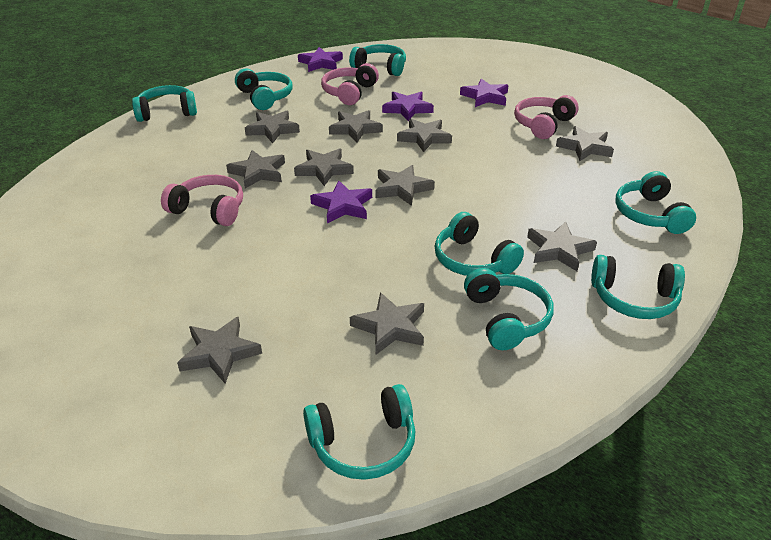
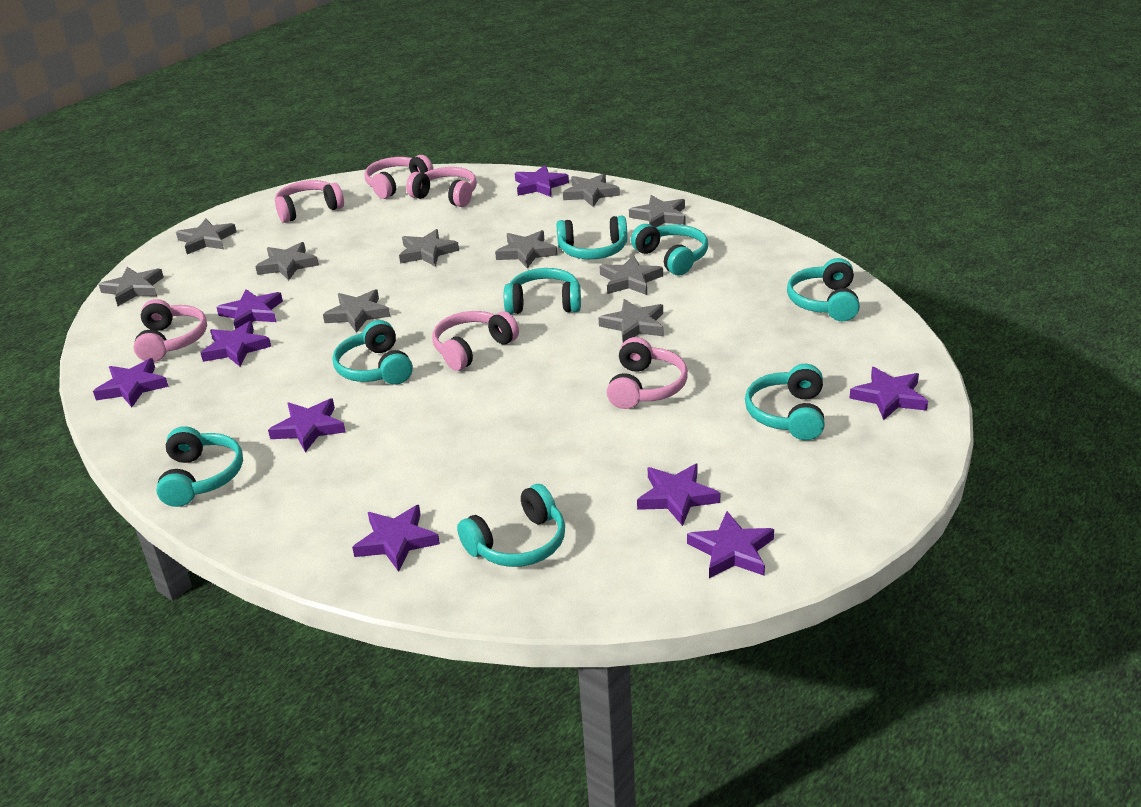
pink headphones: [161,175,243,226] [321,63,379,105] [514,95,579,139] = 3 -> [134,299,207,362] [275,180,344,223] [365,155,433,199] [406,167,477,207] [432,311,519,371] [607,337,688,409] = 6
purple star: [298,47,343,72] [310,180,372,223] [382,92,434,121] [460,78,509,107] = 4 -> [93,358,169,407] [201,321,271,366] [216,289,283,329] [268,399,346,452] [352,505,440,572] [515,165,569,197] [637,463,720,526] [687,511,774,578] [850,367,928,420] = 9

